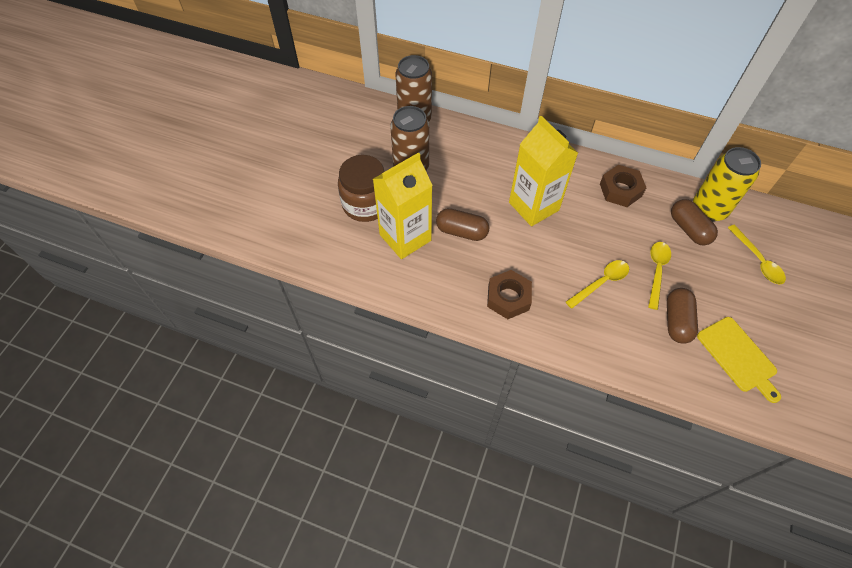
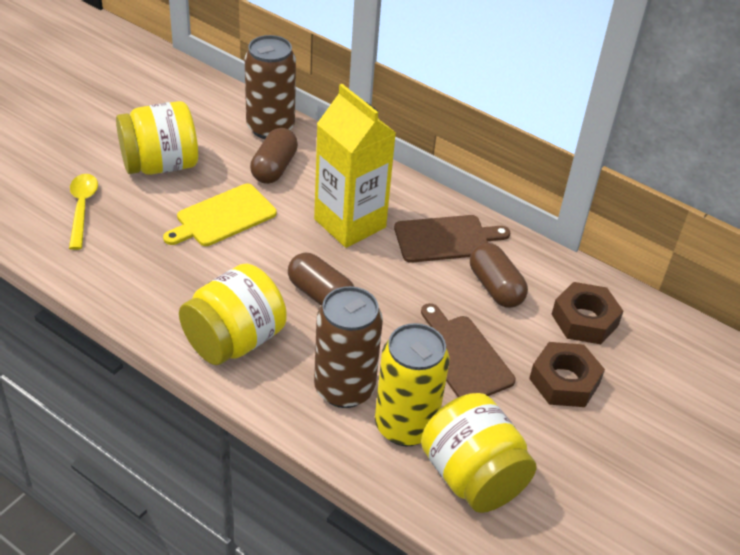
brown cutting board: none = 0 -> [394,215,510,263] [421,303,516,397] = 2
brown jar: [338,155,385,222] = 1 -> none = 0
yellow carton: [373,152,433,259] [509,116,578,226] = 2 -> [314,84,396,248] = 1
yellow jar: none = 0 -> [116,101,198,175] [179,264,287,365] [421,393,537,513] = 3
yellow spoon: [566,260,629,309] [648,242,671,310] [728,225,786,284] = 3 -> [69,174,98,250] = 1

